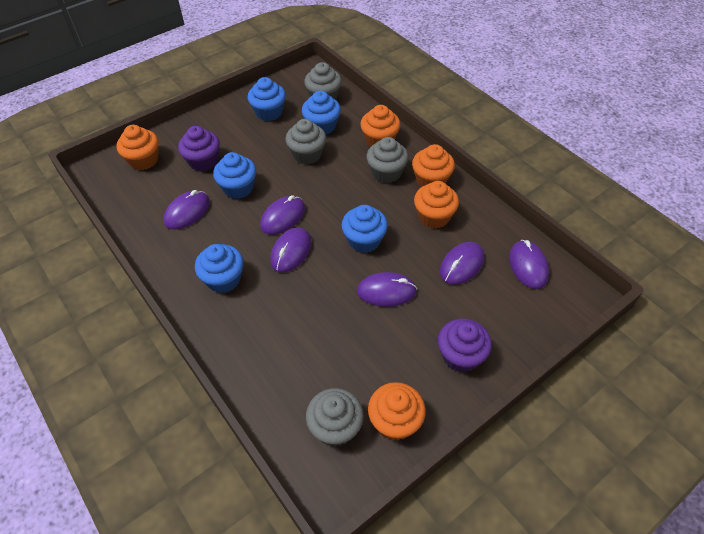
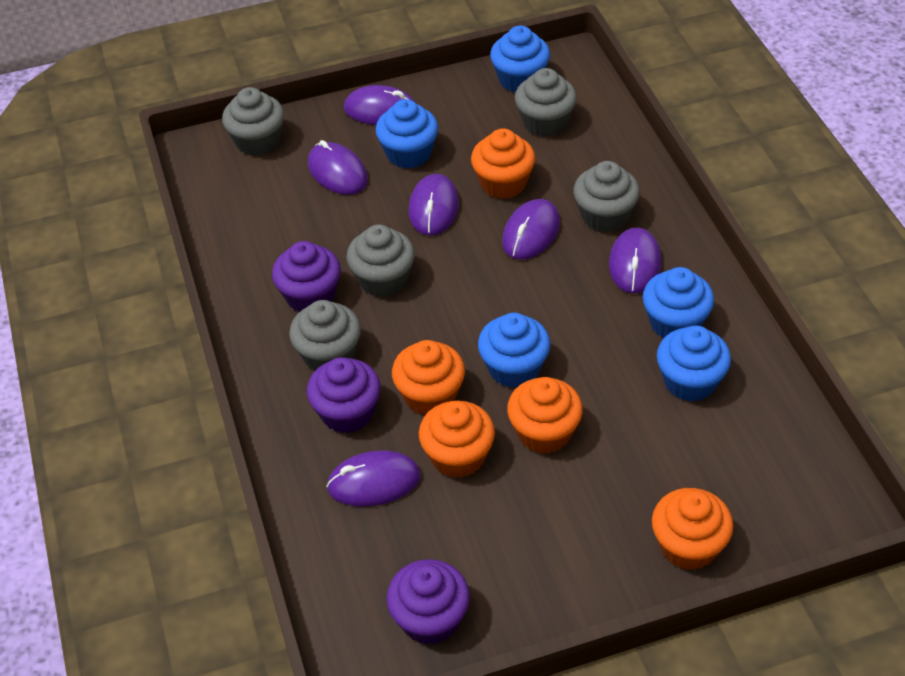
grey cupcake: [285,119,326,164] [304,62,342,100] [306,388,364,446] [366,137,409,183] = 4 -> [222,87,284,156] [289,300,361,372] [346,225,415,297] [515,68,577,137] [573,161,640,233] = 5
purple cupcake: [178,126,220,172] [438,318,492,372] = 2 -> [272,241,341,312] [307,357,381,433] [386,559,470,645] = 3

